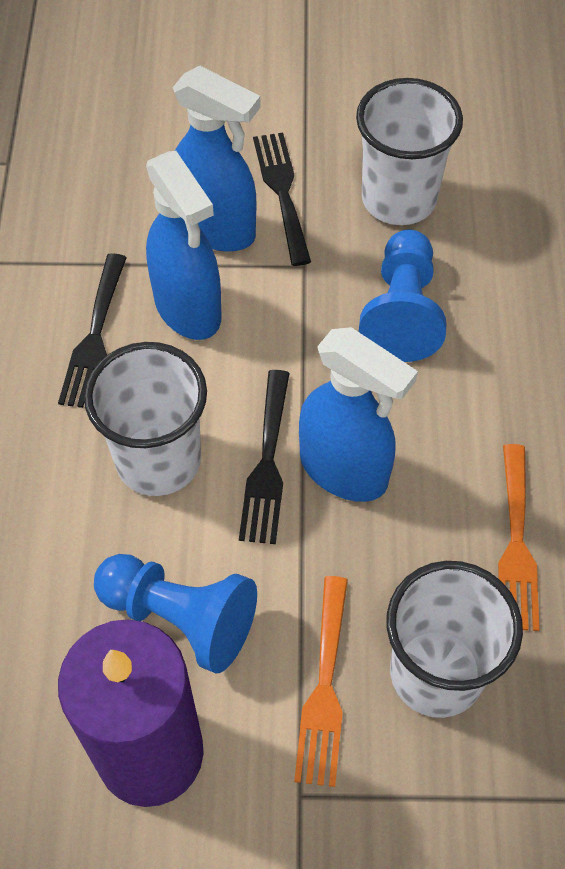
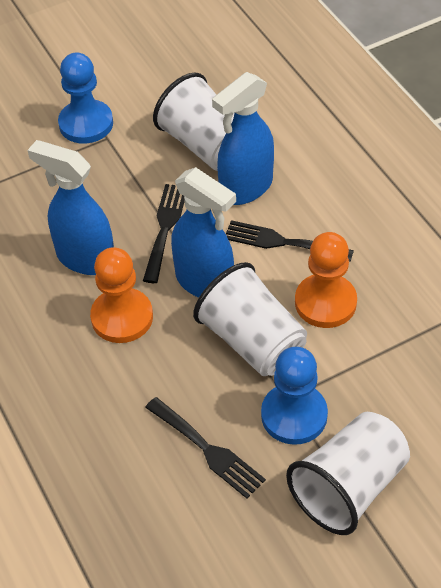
orange fork: [294,576,348,787] [498,444,540,631] = 2 -> none = 0
orange pawn: none = 0 -> [90,247,153,343] [295,232,357,328] = 2
purple candle: [58,619,204,807] = 1 -> none = 0

